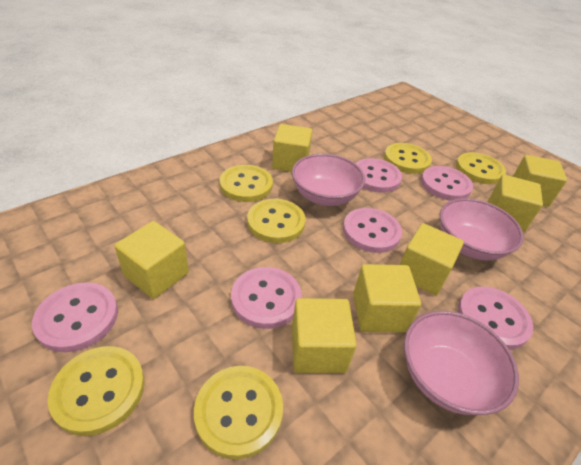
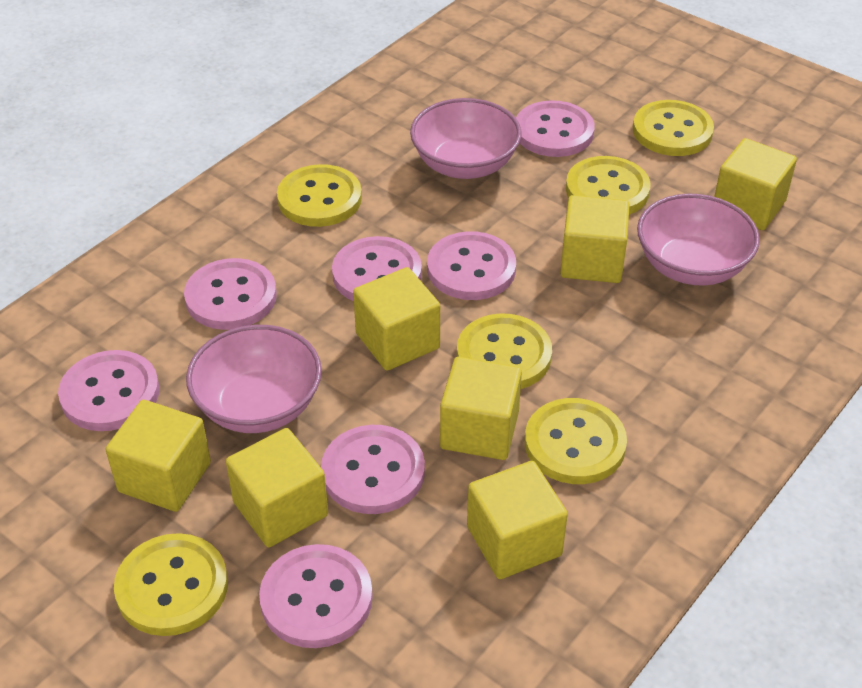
pink button: [32,282,118,352] [231,267,302,329] [343,208,402,253] [355,158,402,193] [421,166,473,201] [458,286,533,350] = 6 -> [58,350,159,431] [184,258,277,330] [259,544,373,648] [321,425,425,514] [332,236,422,301] [427,231,516,300] [516,100,595,157] = 7

